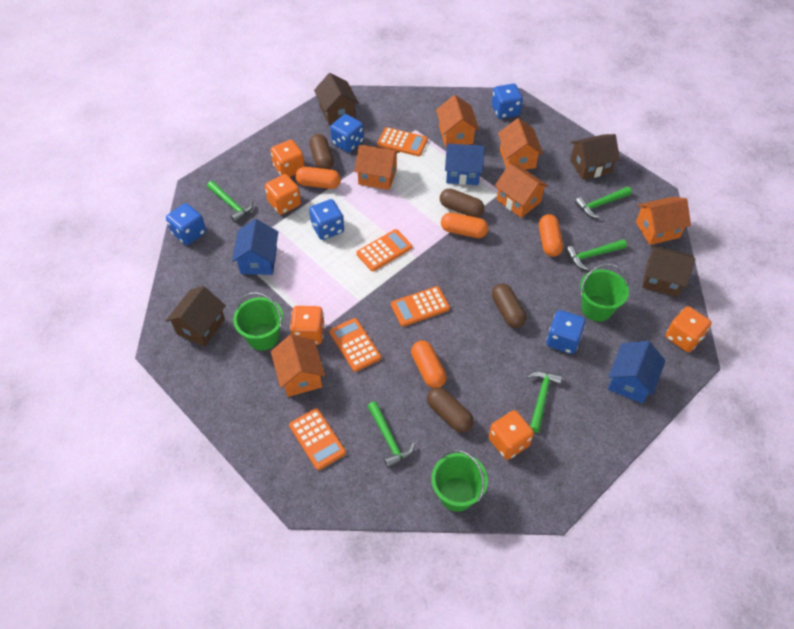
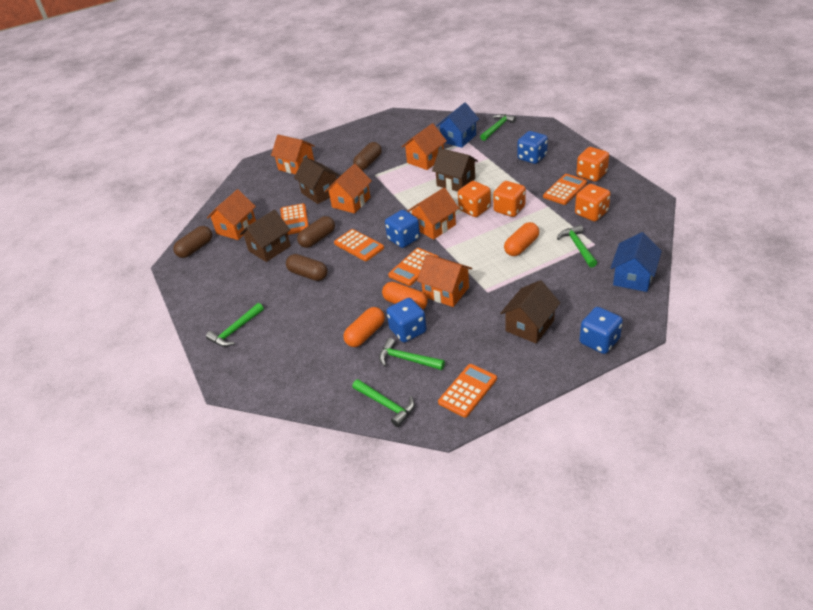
blue dice: [166,203,206,245] [309,199,344,240] [330,114,364,152] [492,84,523,119] [546,310,586,354] = 5 -> [385,210,420,248] [386,298,427,342] [517,131,548,164] [580,307,623,354] = 4
blue house: [232,219,278,275] [445,143,485,185] [608,341,666,403] = 3 -> [436,103,479,148] [611,232,662,292] = 2
green bucket: [233,292,283,351] [431,450,488,512] [580,264,629,322] = 3 -> none = 0
orange capsule: [295,167,341,189] [411,340,447,388] [441,212,488,238] [539,214,563,257] = 4 -> [343,307,385,347] [382,282,428,310] [504,222,539,256] = 3
orange dice: [265,174,301,215] [271,140,305,177] [290,306,324,345] [489,410,534,460] [666,306,711,352] = 5 -> [458,181,491,217] [493,181,526,217] [575,184,610,221] [576,147,609,182] = 4

